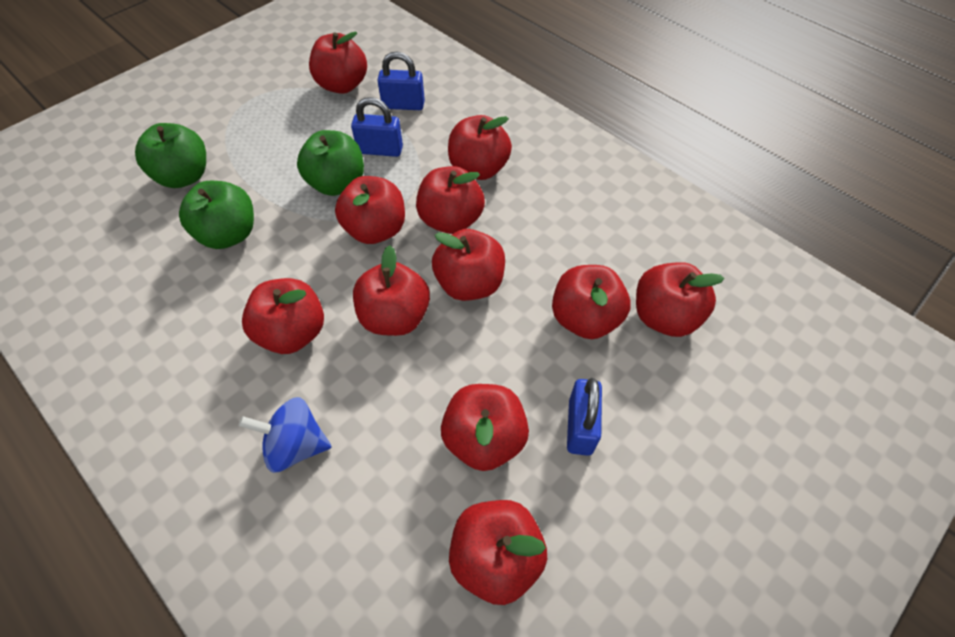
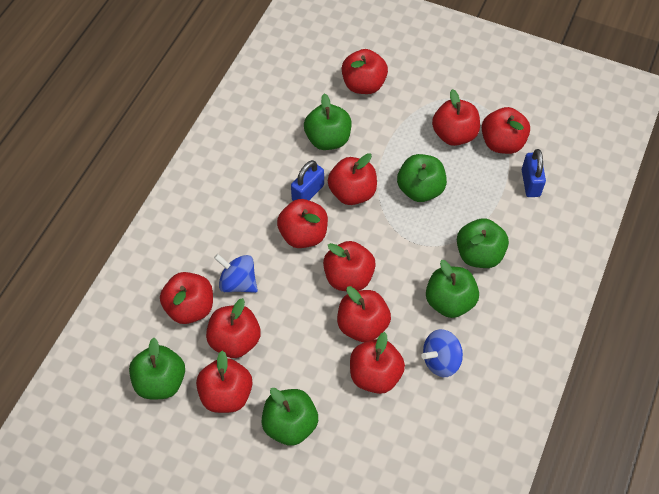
blue padlock: [351,97,403,157] [377,51,425,110] [567,378,602,456] = 3 -> [291,160,324,201] [522,149,546,197] = 2
blue spinning top: [238,397,331,473] = 1 -> [214,254,258,293] [422,329,463,377] = 2
green apple: [135,123,206,188] [179,181,254,249] [297,130,364,196] = 3 -> [129,338,185,399] [262,388,318,446] [304,93,351,150] [397,154,447,202] [426,260,479,318] [457,218,509,268] = 6

